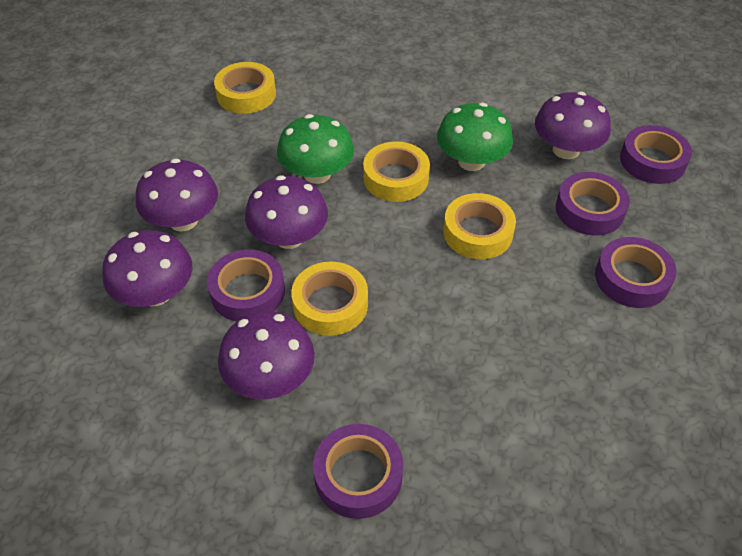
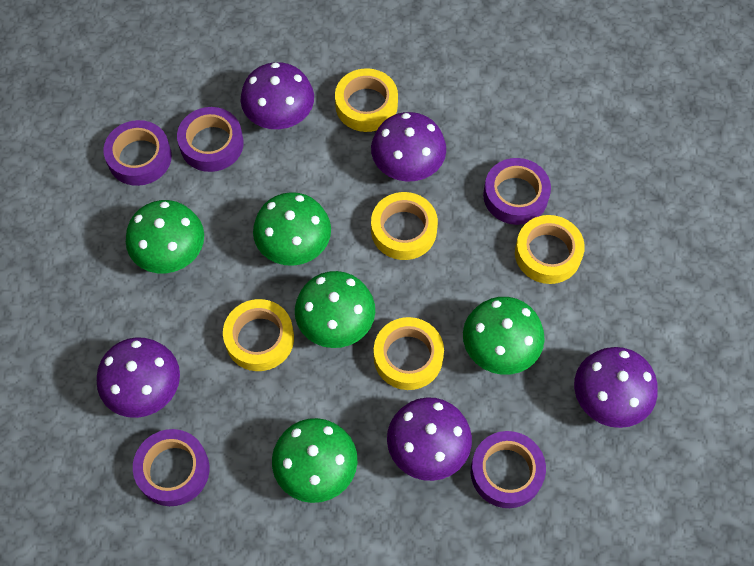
green mushroom: [277,114,354,184] [437,103,513,171] = 2 -> [126,200,204,273] [253,192,331,266] [272,418,357,503] [295,271,375,348] [463,297,545,375] = 5
yellow tape: [214,62,276,114] [291,262,368,336] [363,141,430,202] [443,193,516,259] = 4 -> [223,299,294,371] [335,68,398,132] [371,192,438,260] [374,317,444,390] [515,215,585,284] = 5

